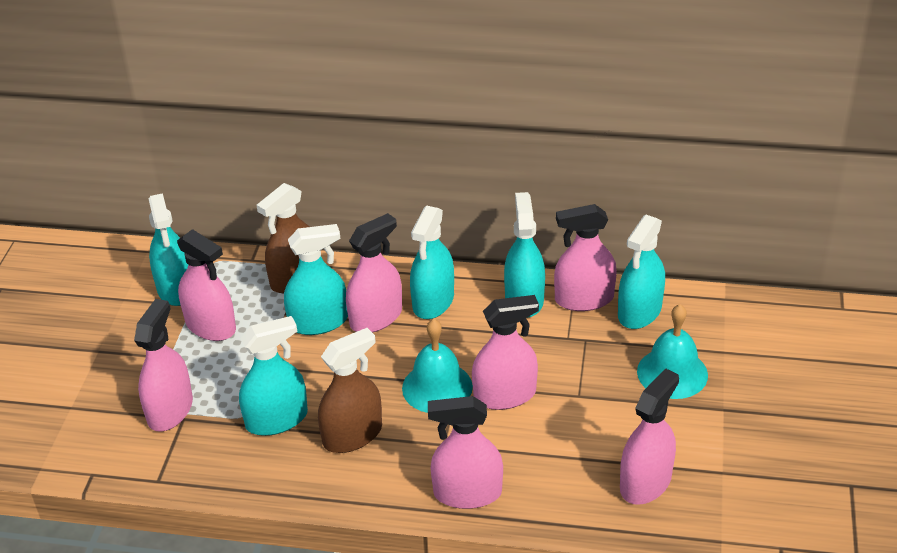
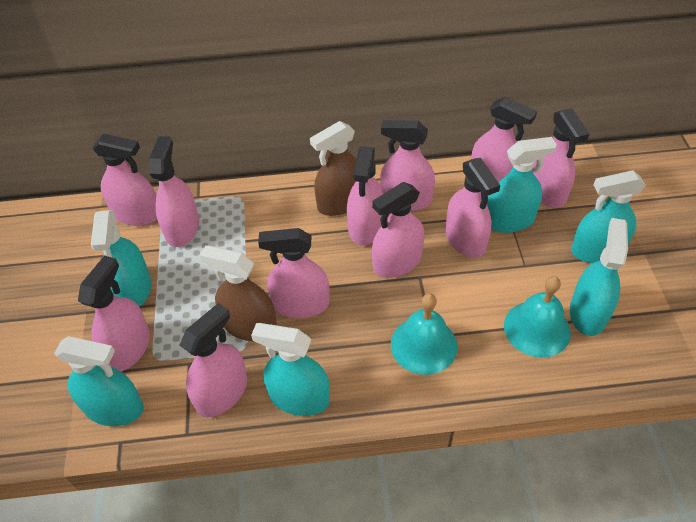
pink spray bottle: [134,299,193,431] [177,229,236,341] [346,213,402,333] [428,396,503,509] [472,295,539,410] [554,204,617,311] [620,368,679,505] = 7 -> [78,255,150,372] [92,134,157,226] [149,136,199,247] [180,303,247,417] [258,228,329,318] [347,146,383,245] [372,182,425,278] [380,120,435,211] [445,158,500,258] [471,96,537,182] [532,108,589,208] = 11

